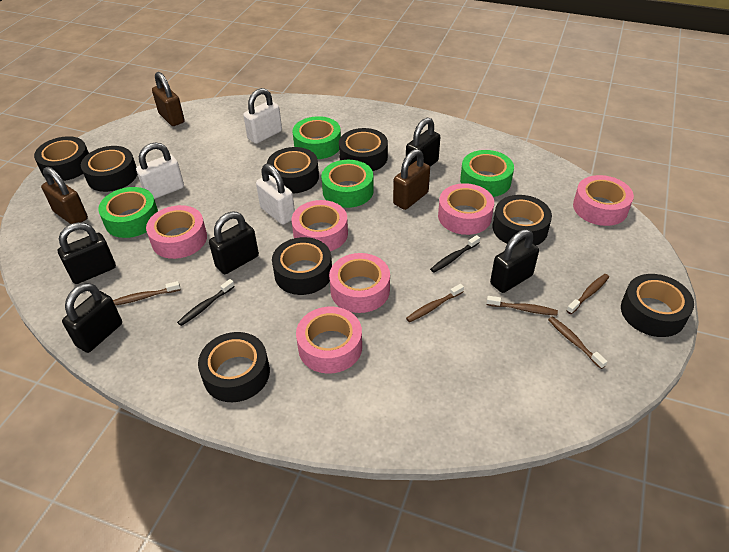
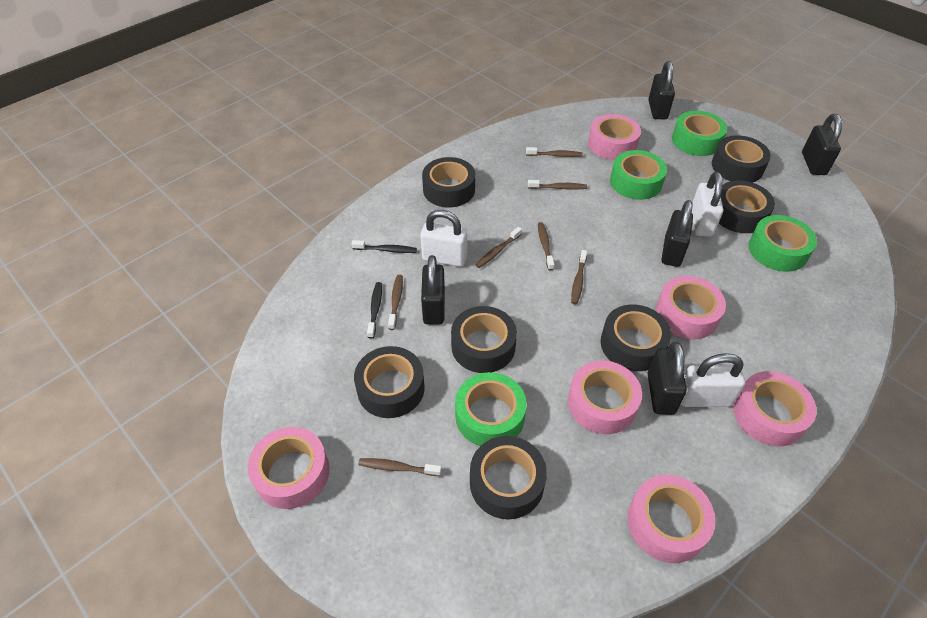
black tape: [34,136,89,181] [81,146,137,192] [198,332,270,402] [267,147,319,194] [272,237,332,295] [339,128,388,171] [493,195,552,245] [621,274,694,337] = 8 -> [354,346,425,418] [422,157,475,208] [451,306,517,373] [470,436,547,519] [601,305,671,371] [712,135,771,183] [719,181,775,233] = 7
brown padlock: [41,167,88,224] [152,72,185,126] [393,149,430,210] = 3 -> none = 0
brown toothbrush: [113,281,181,305] [406,284,464,322] [486,296,558,316] [548,316,607,369] [566,274,609,314] = 5 -> [358,458,441,476] [388,275,403,330] [475,227,522,268] [526,147,583,157] [528,180,587,189] [538,222,554,270] [571,250,587,304] = 7

